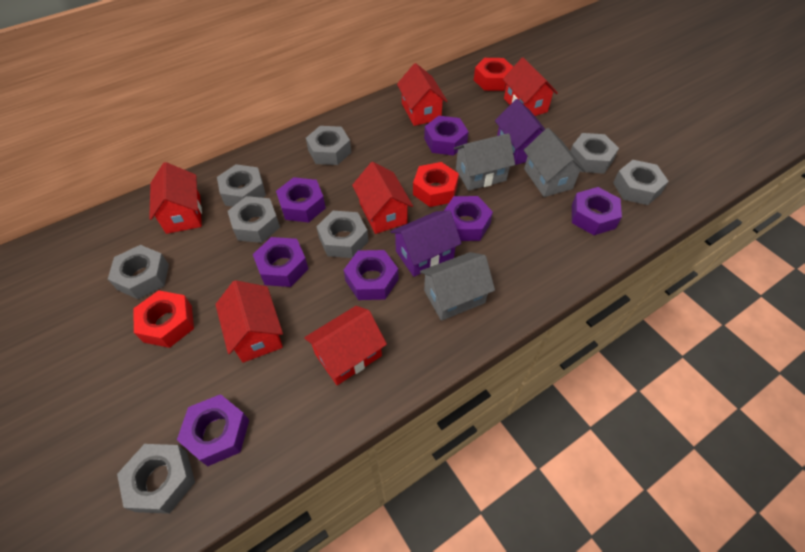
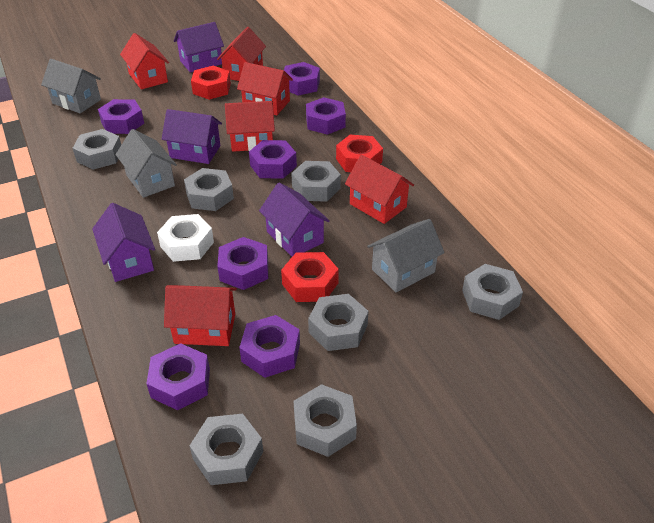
grey nut: [108,245,169,299] [117,444,195,514] [217,164,266,207] [228,196,280,243] [306,126,351,165] [316,211,369,258] [571,133,619,174] [613,160,669,205] = 8 -> [73,129,121,170] [184,168,234,211] [190,414,263,485] [291,161,341,202] [294,384,357,457] [308,294,368,351] [462,264,523,320] = 7
purple house: [390,210,462,277] [495,99,545,165] = 2 -> [92,203,155,282] [162,109,222,164] [174,22,224,73] [259,183,330,257] = 4
white nut: none = 0 -> [157,214,214,262] = 1

